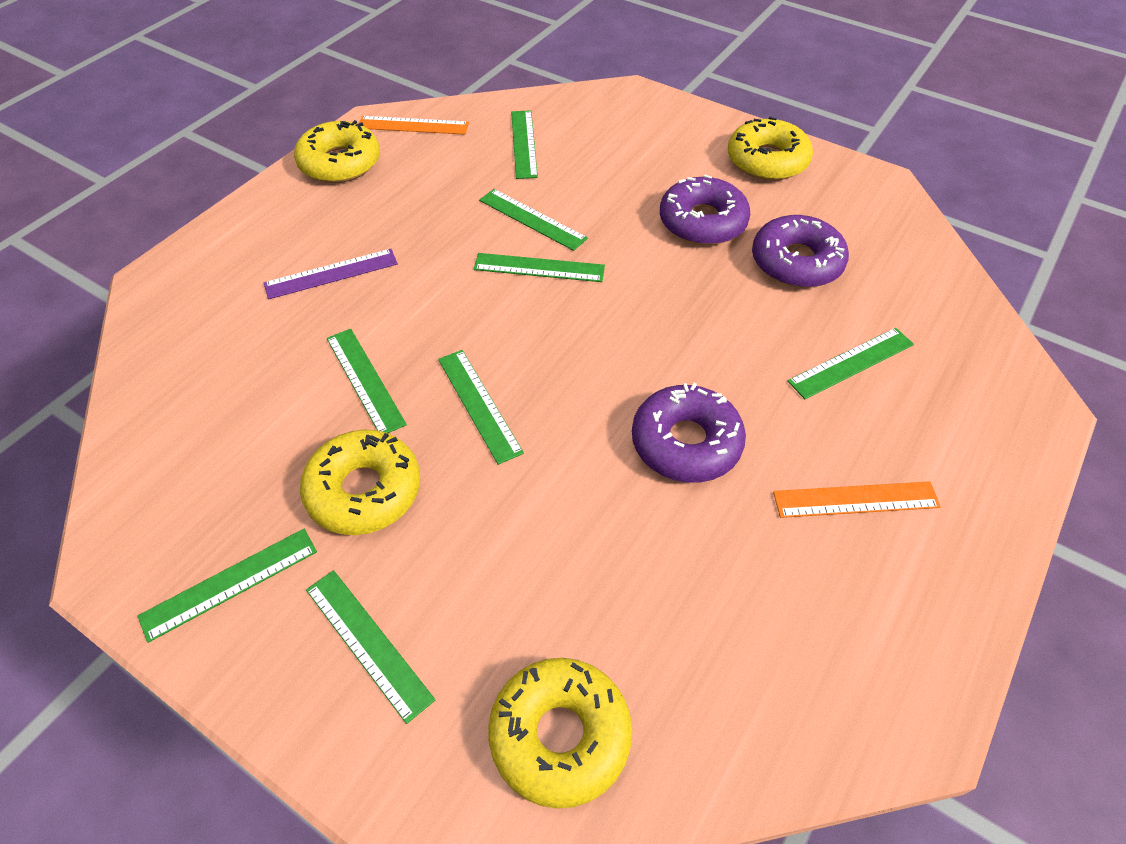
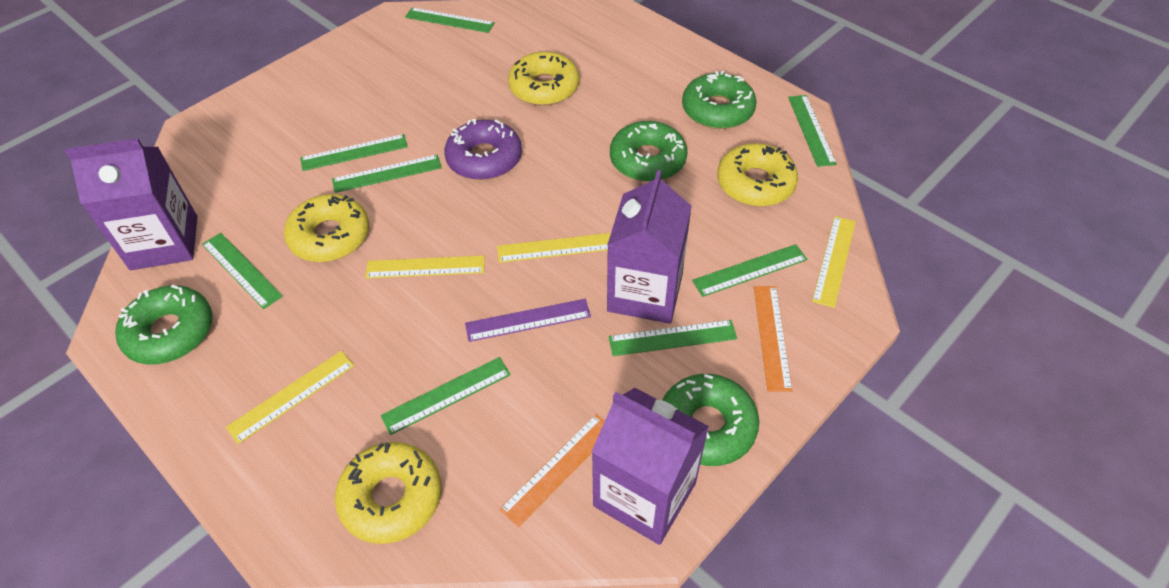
green donut: none = 0 -> [115,285,212,364] [610,121,687,182] [663,374,759,466] [682,70,757,129] = 4
purple carton: none = 0 -> [65,138,197,270] [591,388,709,545] [607,170,691,324] = 3
purple donut: [632,383,746,483] [660,175,750,245] [752,215,849,288] = 3 -> [444,119,522,180] = 1
yellow ruler: none = 0 -> [226,351,354,444] [365,255,485,279] [497,233,611,263] [812,216,856,308] = 4

